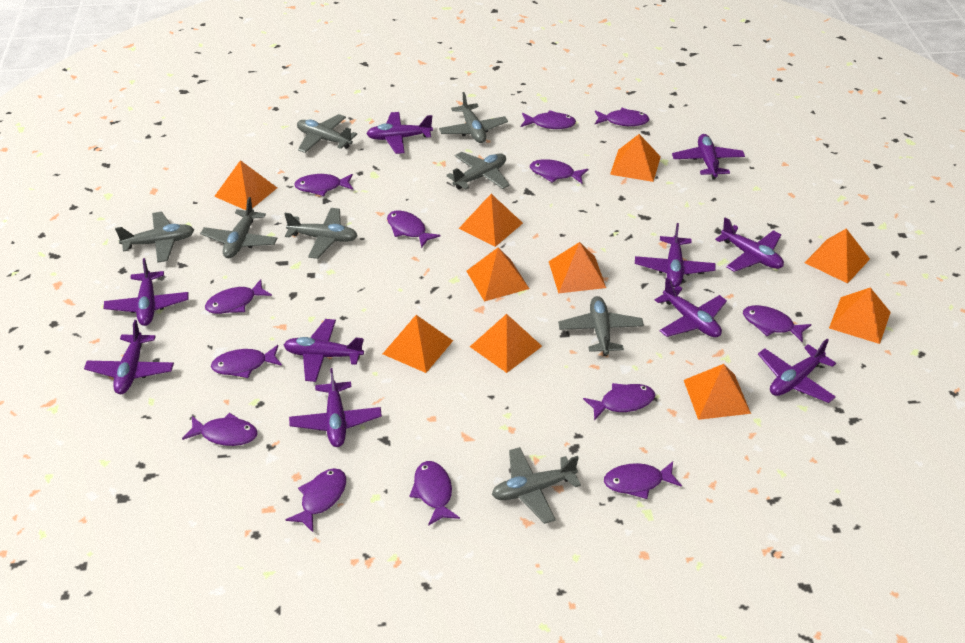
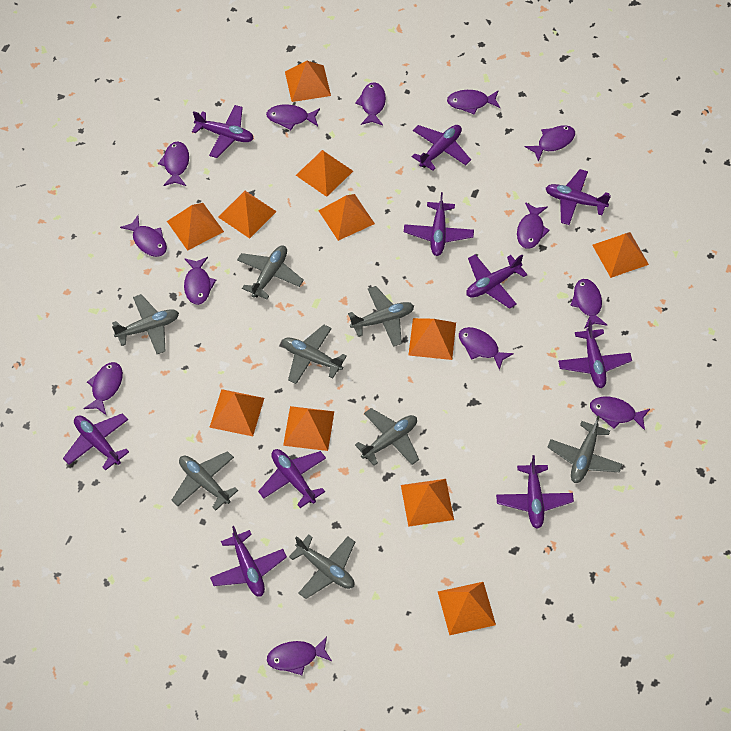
orange pyramid: [214,160,277,210] [383,315,453,373] [459,194,523,247] [466,248,530,302] [470,314,542,373] [549,242,606,293] [610,134,661,182] [684,364,751,420] [804,228,870,284] [829,287,891,344] = 10 -> [167,203,224,251] [209,389,264,436] [218,191,277,239] [283,406,334,451] [285,61,331,102] [296,150,353,197] [318,194,375,241] [401,479,454,527] [409,318,456,360] [438,582,496,635] [592,232,649,278] = 11

